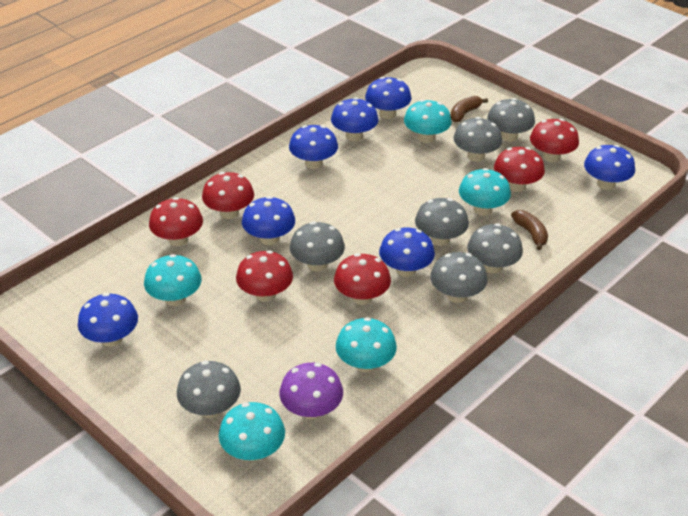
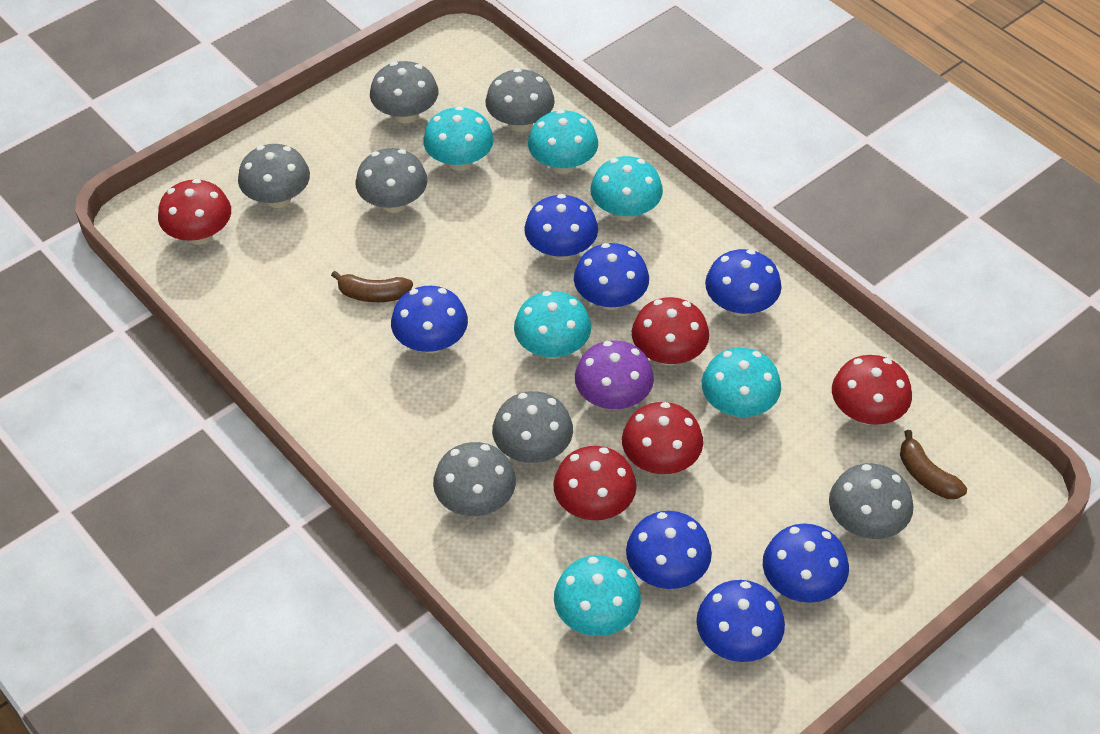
red mushroom: [149,197,203,246] [202,172,254,219] [236,251,293,302] [334,253,391,305] [494,147,545,192] [530,119,579,162] = 6 -> [158,179,231,245] [553,446,637,520] [622,402,703,474] [632,297,709,366] [832,355,912,425] = 5
turquoise mushroom: [144,254,202,306] [219,402,285,461] [336,317,397,372] [404,99,452,143] [459,168,511,216] = 5 -> [423,106,494,171] [514,291,591,359] [528,110,598,174] [554,555,641,636] [590,156,663,221] [702,348,781,417] = 6

